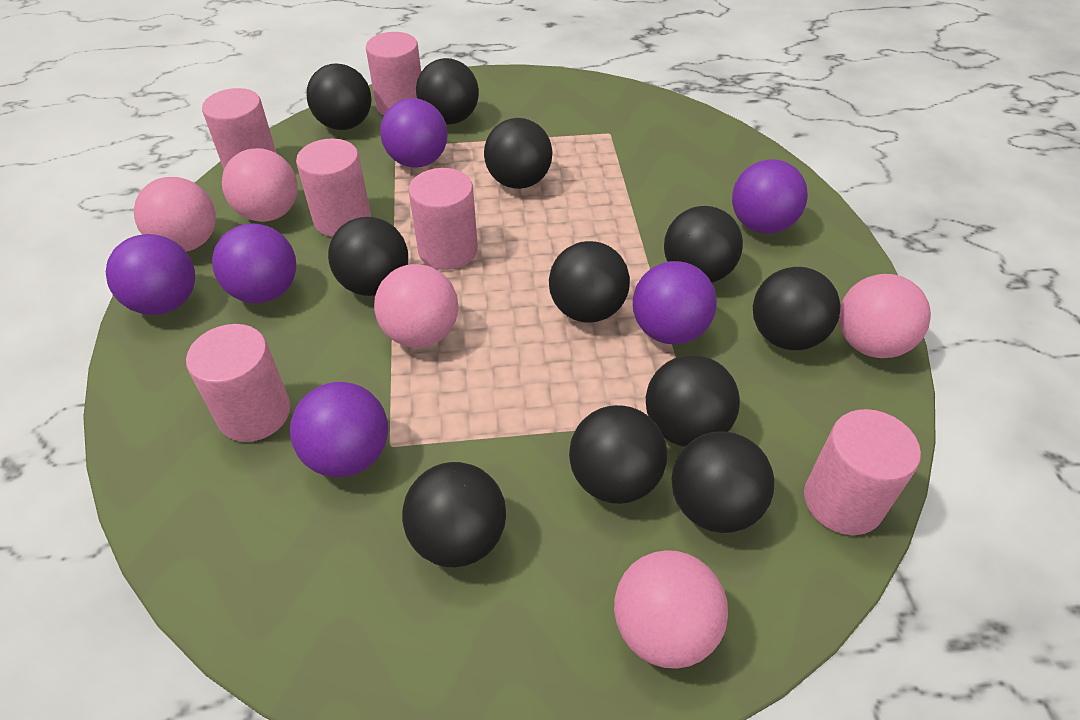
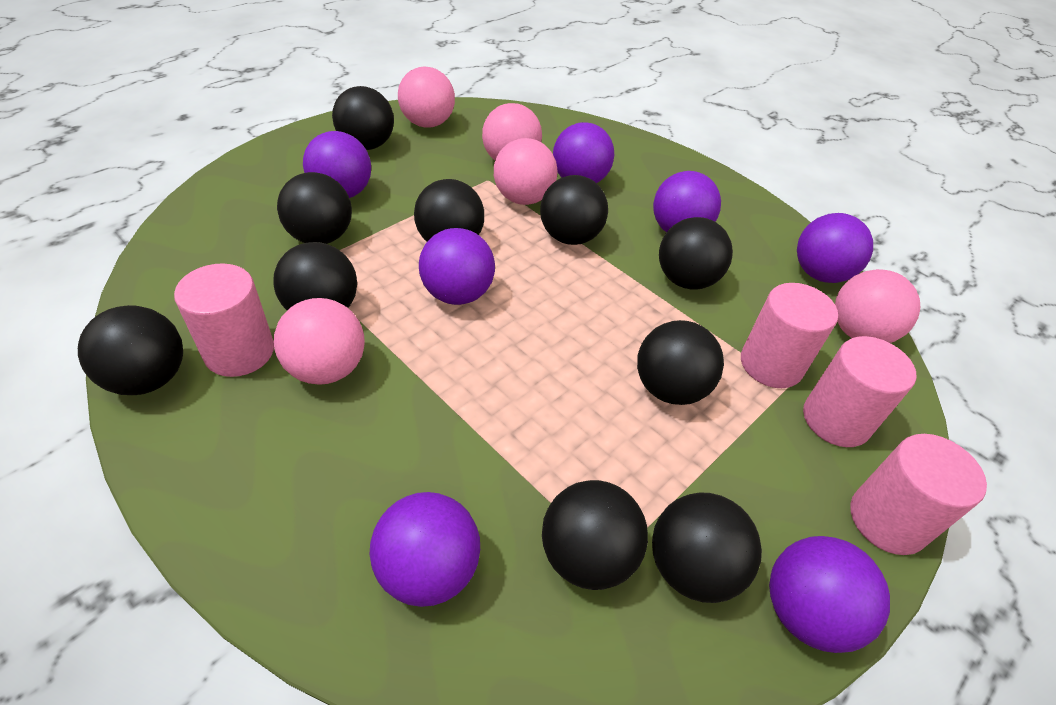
black ball: [307,64,372,130] [328,217,408,296] [402,462,506,567] [416,58,479,125] [484,118,553,189] [549,241,630,323] [569,405,667,504] [646,355,740,447] [664,206,743,283] [671,431,775,533] [753,267,841,350] = 11 -> [78,305,183,395] [273,242,357,310] [277,172,352,244] [332,86,394,150] [414,179,484,242] [540,175,608,245] [542,480,648,590] [637,320,724,405] [652,492,762,603] [659,217,733,290] = 10
pink cylinder: [186,324,290,442] [202,88,277,169] [296,138,371,237] [366,32,421,115] [409,168,478,270] [804,409,921,535] = 6 -> [174,263,274,377] [741,283,838,388] [803,336,916,447] [850,434,987,555] = 4
purple ball: [106,234,195,315] [212,223,296,303] [290,382,388,478] [380,98,448,168] [633,261,717,344] [732,159,808,234] = 6 -> [303,131,371,198] [370,492,480,607] [419,228,495,305] [553,122,614,183] [653,171,721,232] [769,536,890,653] [797,213,873,283] = 7

